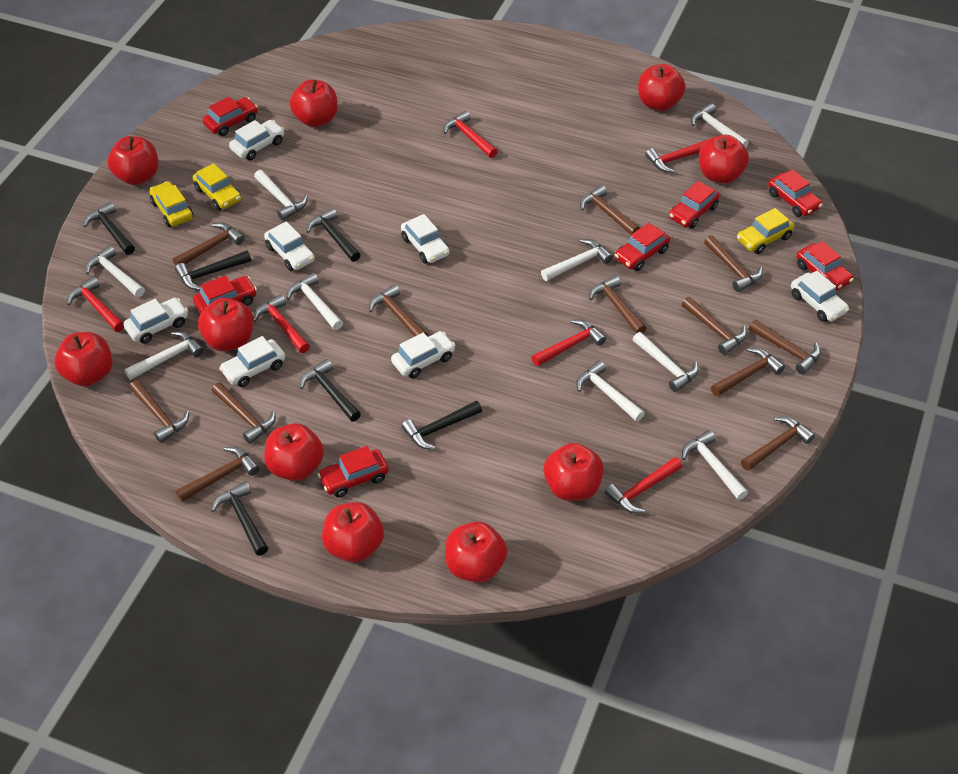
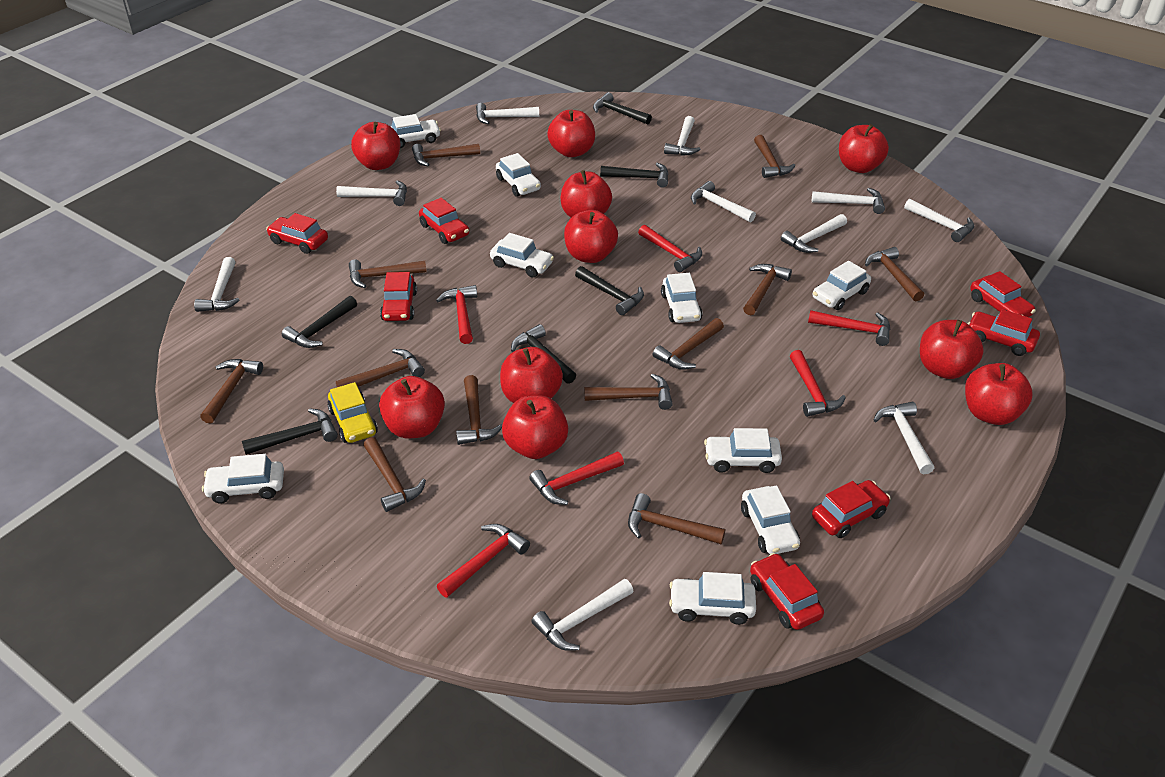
white car: [123,298,188,344] [219,336,285,387] [229,120,285,160] [264,221,315,271] [391,331,455,378] [401,214,449,263] [791,271,849,322] = 7 -> [202,454,284,504] [391,114,441,148] [490,233,554,277] [496,153,541,197] [661,273,703,323] [669,572,756,625] [704,428,782,473] [741,485,800,554] [813,261,871,310] = 9
white hammer: [86,245,145,297] [124,331,204,380] [254,170,307,220] [286,273,343,330] [541,239,613,281] [576,361,645,422] [632,332,699,392] [682,430,748,500] [691,103,749,148] = 9 -> [194,257,239,312] [336,180,407,206] [476,103,539,124] [531,579,634,651] [664,116,700,156] [691,181,756,222] [781,214,847,253] [812,188,885,214] [873,401,934,474] [904,199,974,242] = 10
yellow car: [149,181,193,227] [193,163,241,210] [737,208,795,254] = 3 -> [327,382,378,443] = 1

